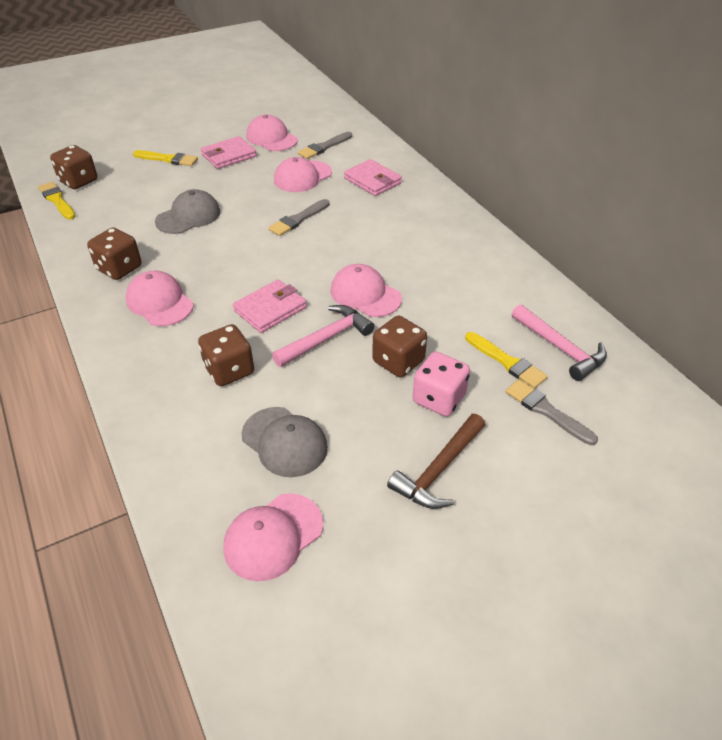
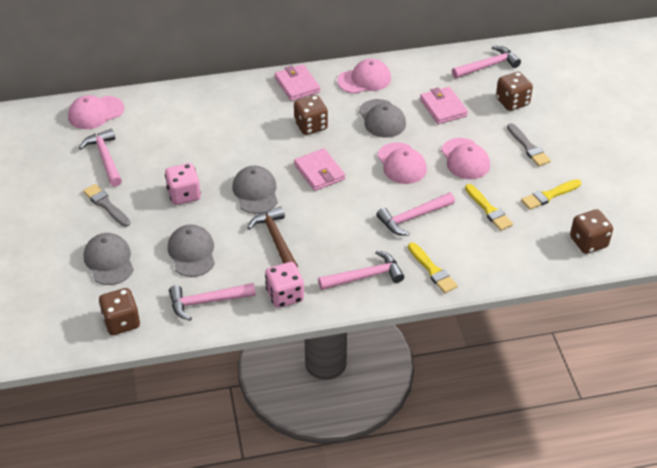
grey brush: [268,199,330,236] [298,132,352,159] [506,379,598,445] = 3 -> [83,184,130,227] [507,123,551,166] = 2
grey cap: [155,189,220,234] [242,407,328,477] = 2 -> [84,233,134,285] [168,224,215,277] [232,166,278,214] [359,99,406,138] = 4
pink cap: [125,271,194,326] [224,493,323,581] [246,115,298,151] [274,157,332,192] [331,264,402,317] = 5 -> [68,95,124,129] [337,59,391,94] [377,142,427,184] [441,138,490,179] = 4
pink dice: [413,352,470,417] = 1 -> [165,163,201,205] [265,262,304,308] = 2
pink hammer: [272,305,374,367] [512,304,607,381] = 2 -> [79,129,122,187] [169,283,256,321] [318,250,404,290] [376,192,455,236] [452,46,521,78] = 5

